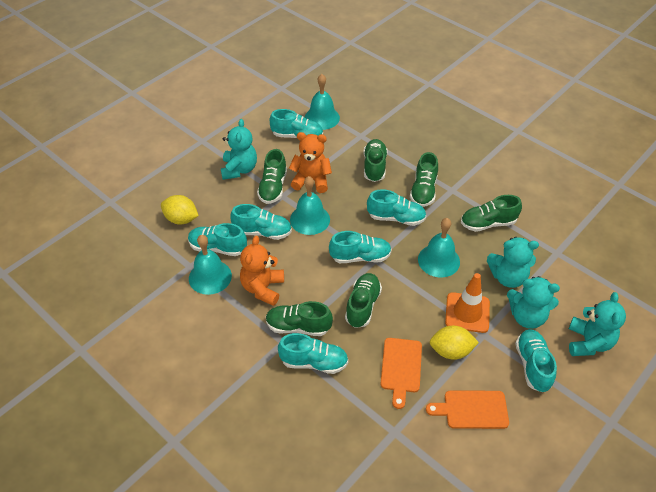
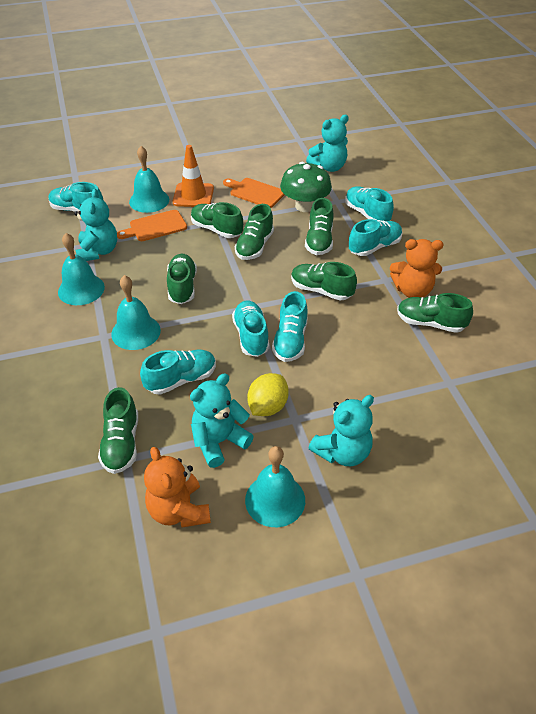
green mushroom: none = 0 -> [280,162,332,212] = 1
green shoe: [257,149,287,204] [266,301,333,336] [345,273,382,328] [363,139,388,182] [410,152,438,207] [461,195,522,232] = 6 -> [98,387,138,474] [167,254,197,304] [191,202,243,238] [235,204,274,260] [291,262,357,301] [305,198,334,255] [397,293,473,333] = 7
turquoise shoe: [188,223,247,256] [230,204,292,240] [270,109,323,138] [278,333,348,374] [329,231,392,263] [367,189,426,226] [515,329,557,392] = 7 -> [49,182,103,212] [140,350,216,395] [232,301,270,357] [272,291,308,362] [345,186,394,221] [349,219,402,256] = 6
yellow lemon: [161,195,199,225] [430,325,479,360] = 2 -> [247,373,289,416] = 1

